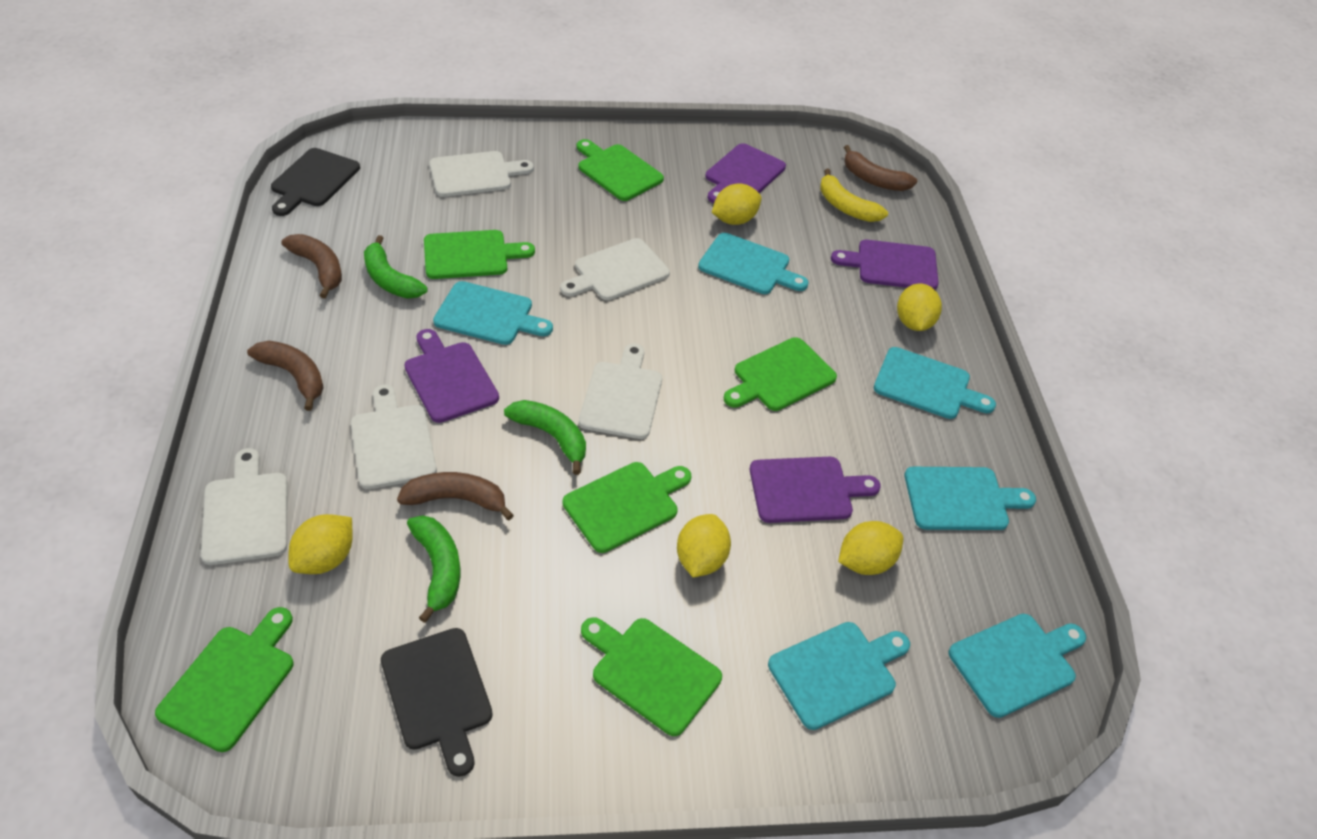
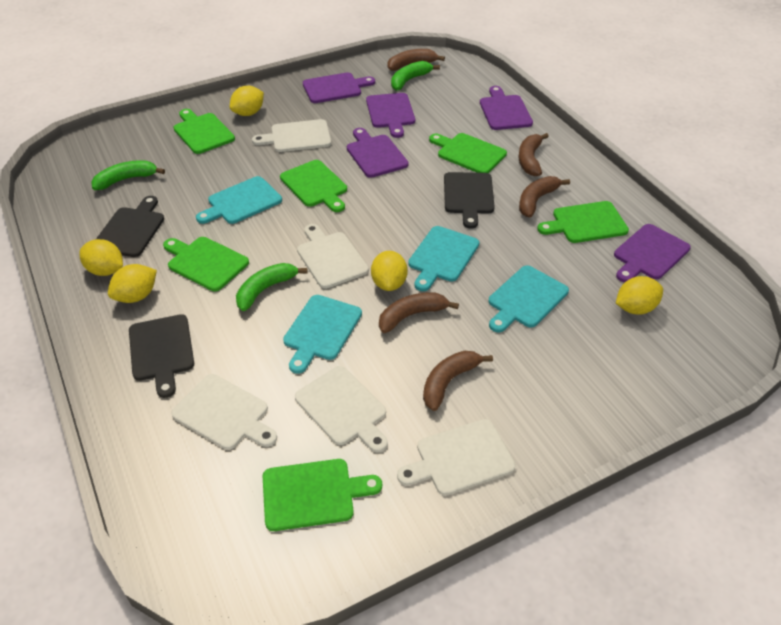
black cutting board: [271,148,360,216] [381,628,493,777] = 2 -> [96,196,164,257] [129,314,194,398] [444,172,495,229] = 3
brown banana: [247,341,324,411] [281,234,342,299] [397,472,514,521] [844,145,917,191] = 4 -> [379,292,459,333] [388,49,445,71] [423,351,493,411] [518,133,549,176] [519,176,570,217] = 5
purple cutting board: [404,329,499,423] [705,143,786,203] [750,457,881,523] [831,240,939,290] = 4 -> [303,73,375,103] [347,128,409,178] [366,93,415,138] [480,86,533,130] [614,224,691,282] = 5
turquoise cutting board: [433,281,553,345] [698,233,809,294] [768,622,910,730] [874,347,996,419] [904,467,1036,530] [948,614,1086,718] = 6 -> [196,176,282,224] [283,295,362,374] [408,226,479,291] [489,265,569,333] = 4
yellow banana: [820,168,888,222] = 1 -> none = 0

